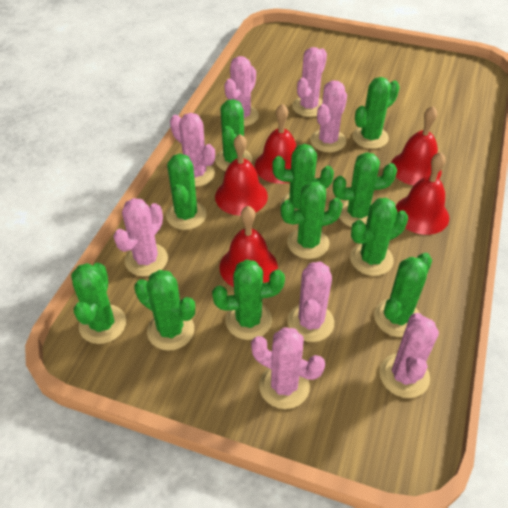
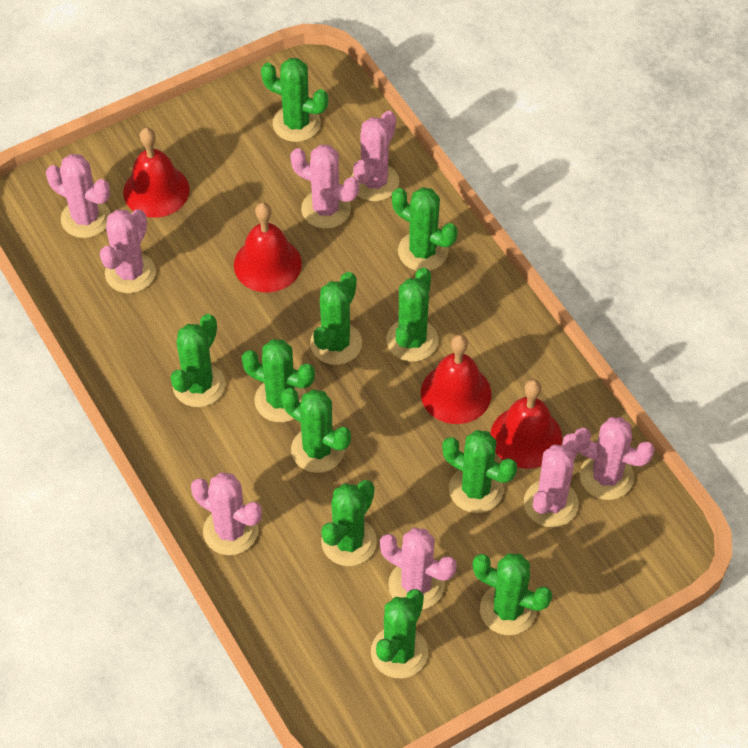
red bell: [215,134,268,216] [220,206,278,287] [255,104,297,184] [391,106,442,185] [395,152,449,235] = 5 -> [123,127,190,218] [234,202,302,292] [421,334,491,424] [490,379,562,469] = 4

